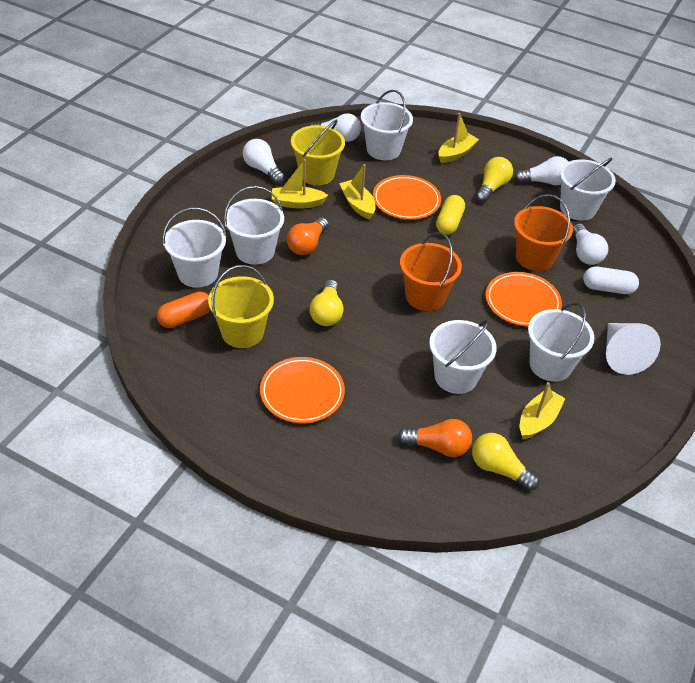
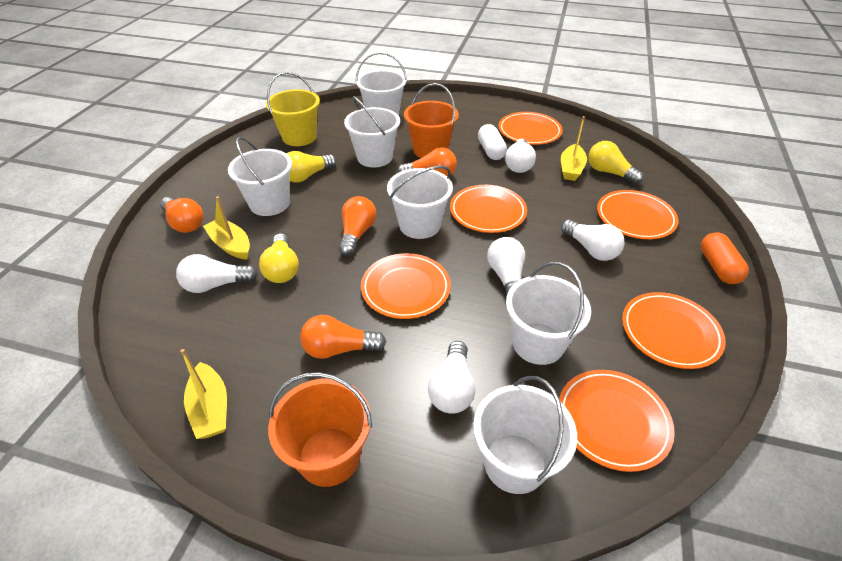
orange light bulb: [287,217,329,255] [398,419,472,457] = 2 -> [160,197,204,233] [300,315,386,359] [339,196,376,256] [397,147,457,176] = 4
orange plate: [260,357,345,423] [373,175,441,220] [486,272,562,327] = 3 -> [361,253,451,319] [450,185,527,233] [498,112,563,145] [559,370,675,472] [597,190,679,240] [622,292,726,369] = 6
white cone: [606,323,661,375] = 1 -> none = 0
white light bulb: [243,139,285,184] [309,113,361,142] [514,156,569,185] [573,223,608,265] = 4 -> [176,254,258,293] [428,341,476,414] [487,237,525,296] [505,139,536,173] [561,219,625,261] = 5
yellow boat: [272,159,328,209] [339,164,376,220] [438,113,479,163] [520,382,566,440] = 4 -> [180,349,227,439] [203,196,250,260] [561,116,587,181] = 3
yellow bucket: [208,265,274,348] [291,120,345,186] = 2 -> [266,72,320,146] = 1
yellow capsule: [436,195,465,235] = 1 -> none = 0

